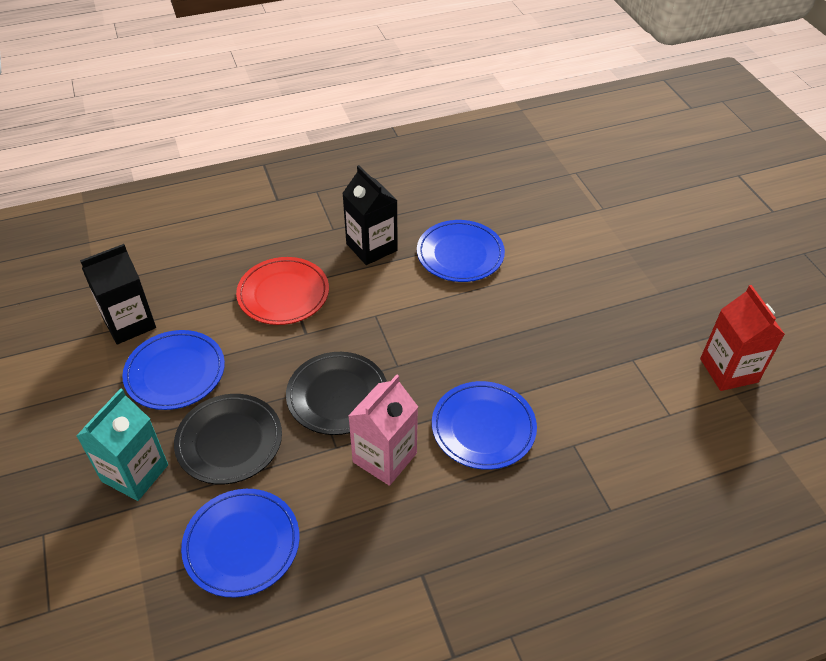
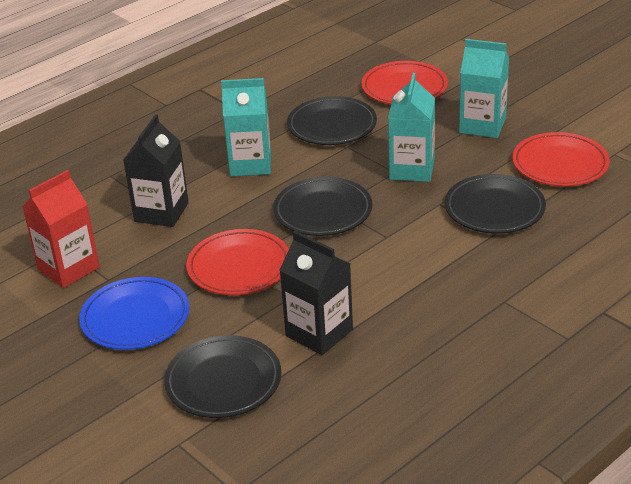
black plate: [174,394,282,484] [286,352,387,435] = 2 -> [164,335,282,418] [273,177,372,236] [287,96,377,145] [445,174,546,234] = 4
blue plate: [122,330,225,410] [181,489,300,598] [417,220,505,282] [432,381,537,470] = 4 -> [79,277,189,350] = 1
pink carton: [348,375,418,486] = 1 -> none = 0
red plate: [236,257,329,325] = 1 -> [186,229,289,295] [361,61,448,105] [512,132,610,187] = 3
turquoise carton: [76,388,168,501] = 1 -> [221,78,271,176] [388,73,435,182] [459,39,509,138] = 3

